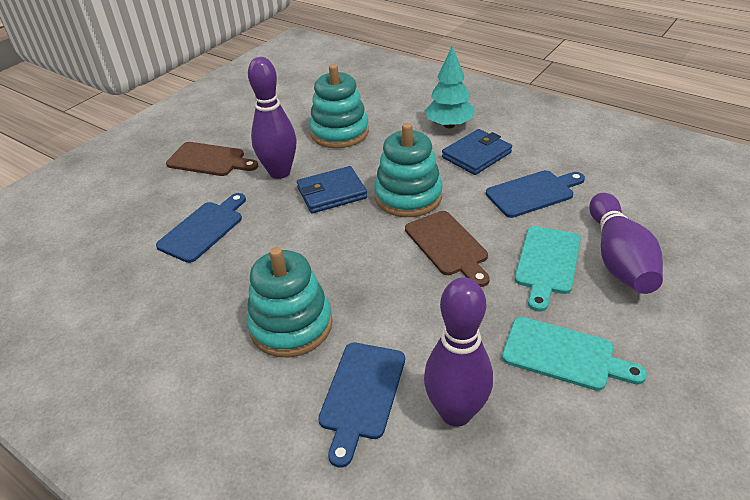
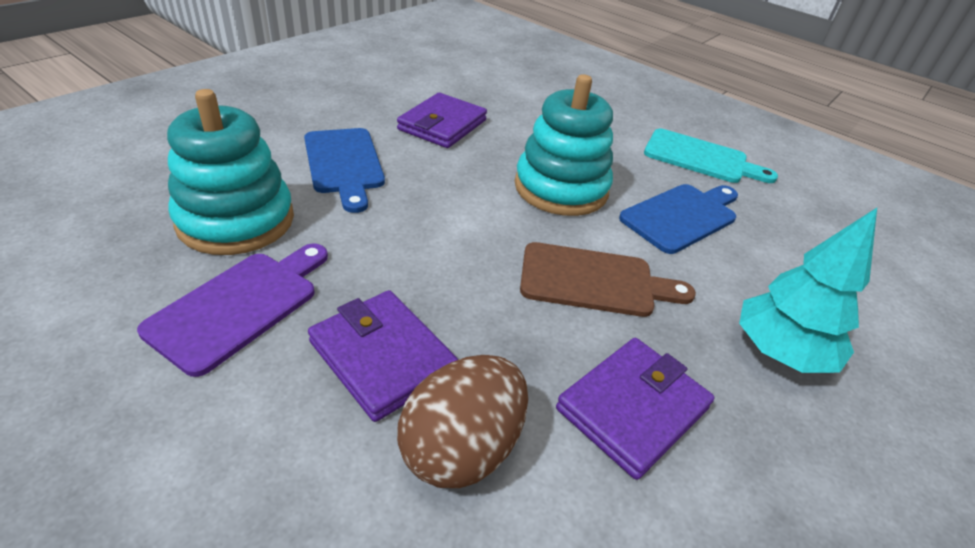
blue cutting board: [156,193,246,263] [318,343,405,468] [486,170,585,218] = 3 -> [304,128,385,213] [619,184,738,254] = 2
blue wallet: [297,166,367,213] [442,129,512,175] = 2 -> none = 0
brown cutting board: [166,142,258,176] [405,211,490,287] = 2 -> [520,242,696,317] = 1
brown egg: none = 0 -> [397,355,528,488] = 1
purple bowling pin: [248,57,297,179] [424,277,493,427] [589,193,663,294] = 3 -> none = 0
purple cutting board: none = 0 -> [137,243,328,377] = 1
purple wallet: none = 0 -> [308,290,458,422] [397,93,487,148] [556,338,715,480] = 3
turquoise cutting board: [502,317,647,391] [515,226,581,312] = 2 -> [644,129,778,183] = 1
turquoise stacking toy: [247,247,333,357] [309,64,369,148] [374,123,443,217] = 3 -> [167,89,294,255] [515,75,613,216] = 2

